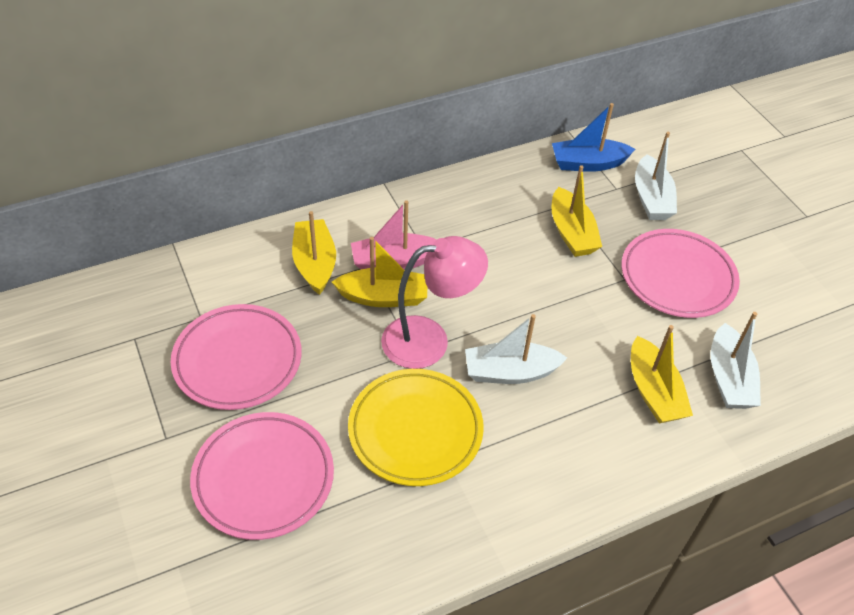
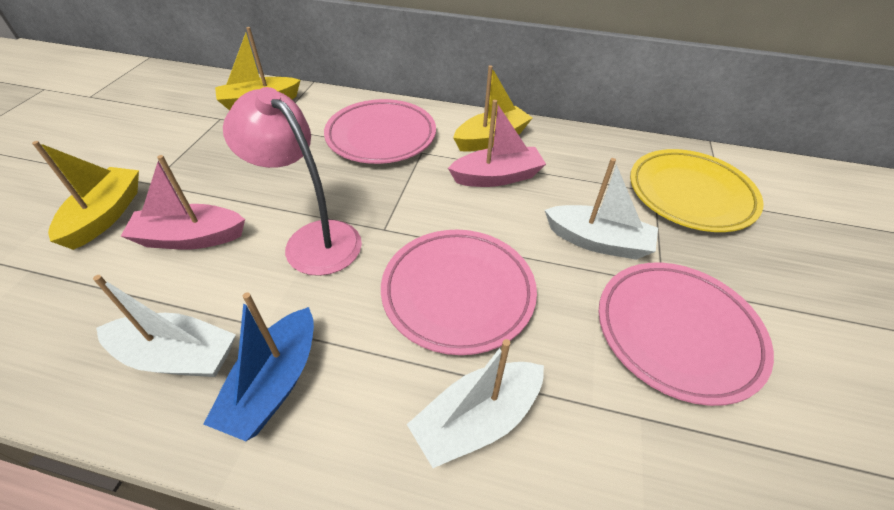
pink boat: [351,200,437,270] = 1 -> [121,155,245,249] [448,100,546,187] = 2
yellow boat: [292,211,336,295] [332,237,427,307] [551,165,602,257] [631,325,693,423] = 4 -> [32,141,139,250] [215,27,300,110] [453,65,532,152] = 3

